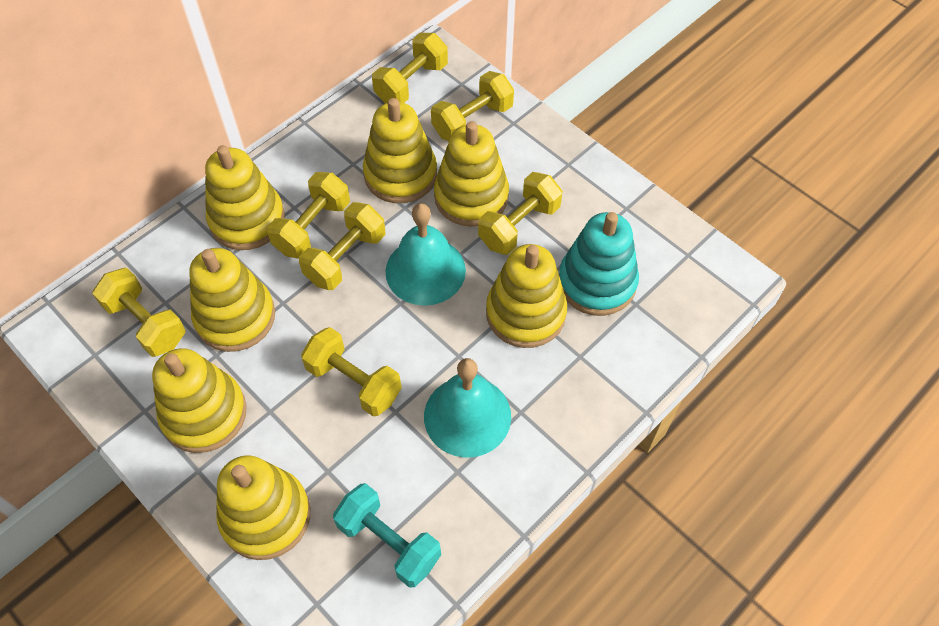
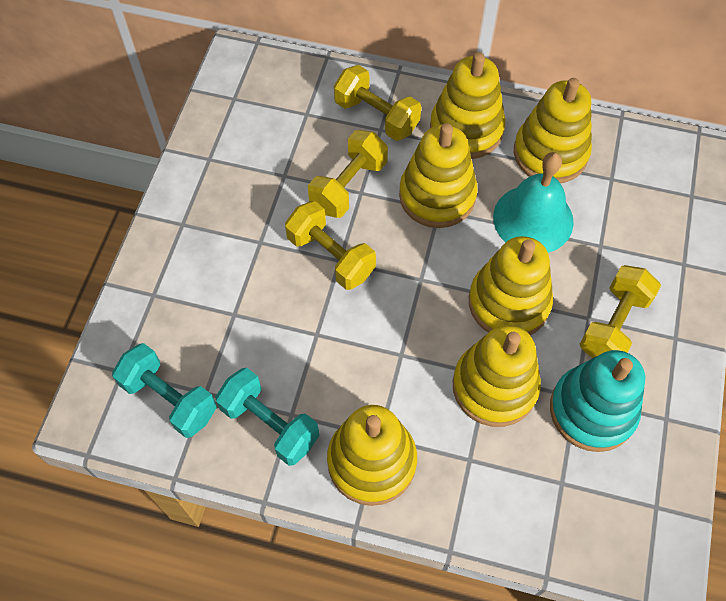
turquoise bell: [385,203,466,306] [424,358,511,458] = 2 -> [493,152,574,253] = 1
turquoise dumbbell: [333,483,441,588] = 1 -> [112,343,217,438] [216,368,319,466] = 2
yellow dumbbell: [92,268,185,357] [267,172,350,259] [299,202,385,290] [301,327,402,417] [372,33,448,104] [431,71,514,141] [478,172,562,255] = 7 -> [285,201,376,290] [308,130,388,218] [334,65,421,141] [580,265,661,358] = 4
yellow stacking toy: [152,348,247,453] [189,248,275,352] [205,145,285,250] [216,455,310,560] [363,98,437,203] [434,121,509,227] [486,244,567,348] = 7 -> [327,405,417,506] [399,123,478,228] [430,52,505,159] [453,325,541,427] [469,236,553,335] [514,78,592,183] = 6

